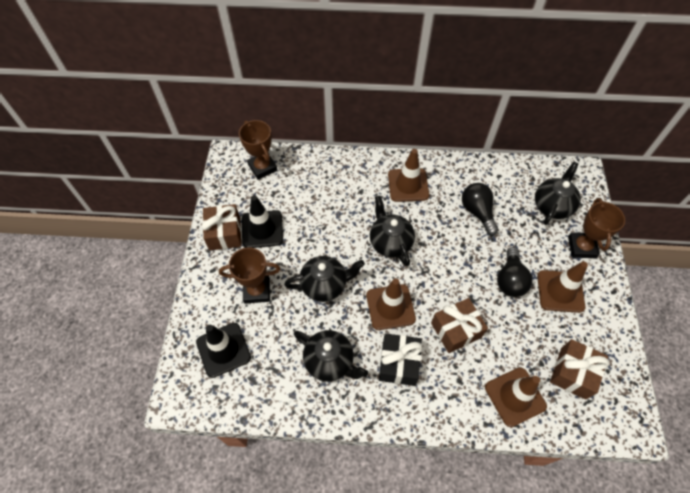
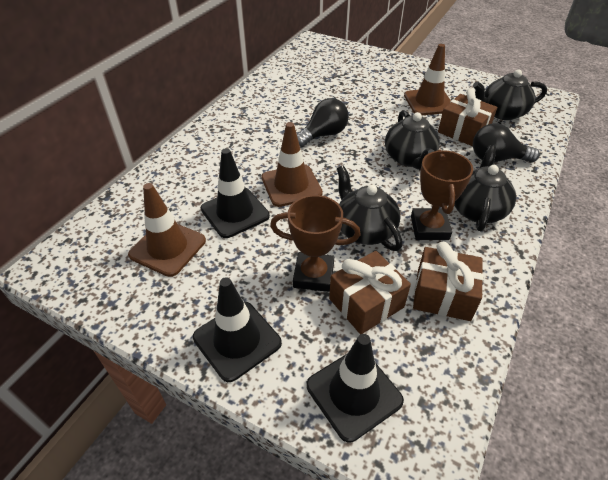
black gift: [379,333,423,386] = 1 -> none = 0
black traffic cone: [196,323,251,378] [242,195,283,248] = 2 -> [193,277,282,382] [201,148,270,238] [306,334,404,442] = 3
brown traffic cone: [366,278,416,330] [388,149,429,202] [485,367,547,427] [537,261,588,313] = 4 -> [128,183,206,277] [262,122,323,207] [404,44,451,115] = 3
brown trophy: [219,247,281,304] [239,120,277,180] [568,198,625,258] = 3 -> [270,195,361,292] [411,150,473,240] = 2

